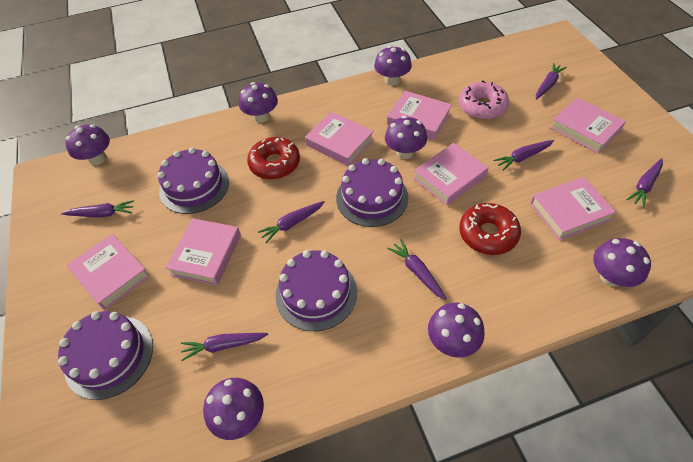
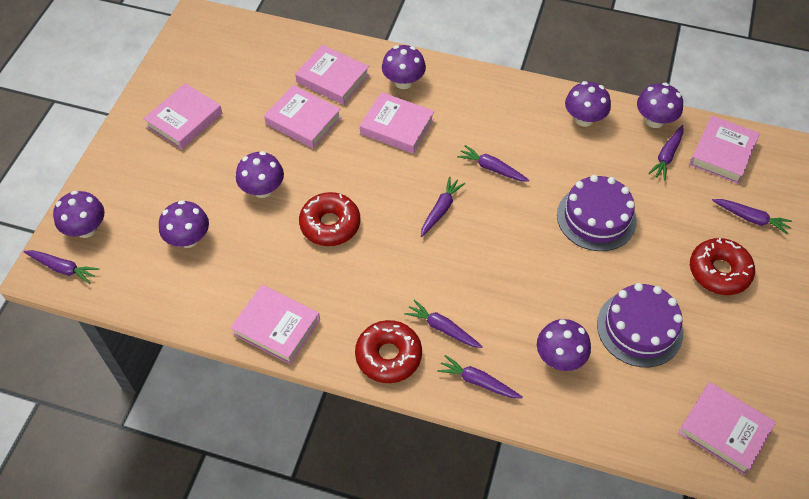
pink donut: [459,80,509,120] = 1 -> none = 0
purple cake: [58,311,153,400] [158,148,229,214] [275,250,357,331] [336,158,409,227] = 4 -> [557,175,637,251] [597,283,683,367] = 2
red donut: [247,137,300,180] [459,203,521,255] = 2 -> [299,192,360,246] [355,320,422,383] [690,238,755,295] = 3

